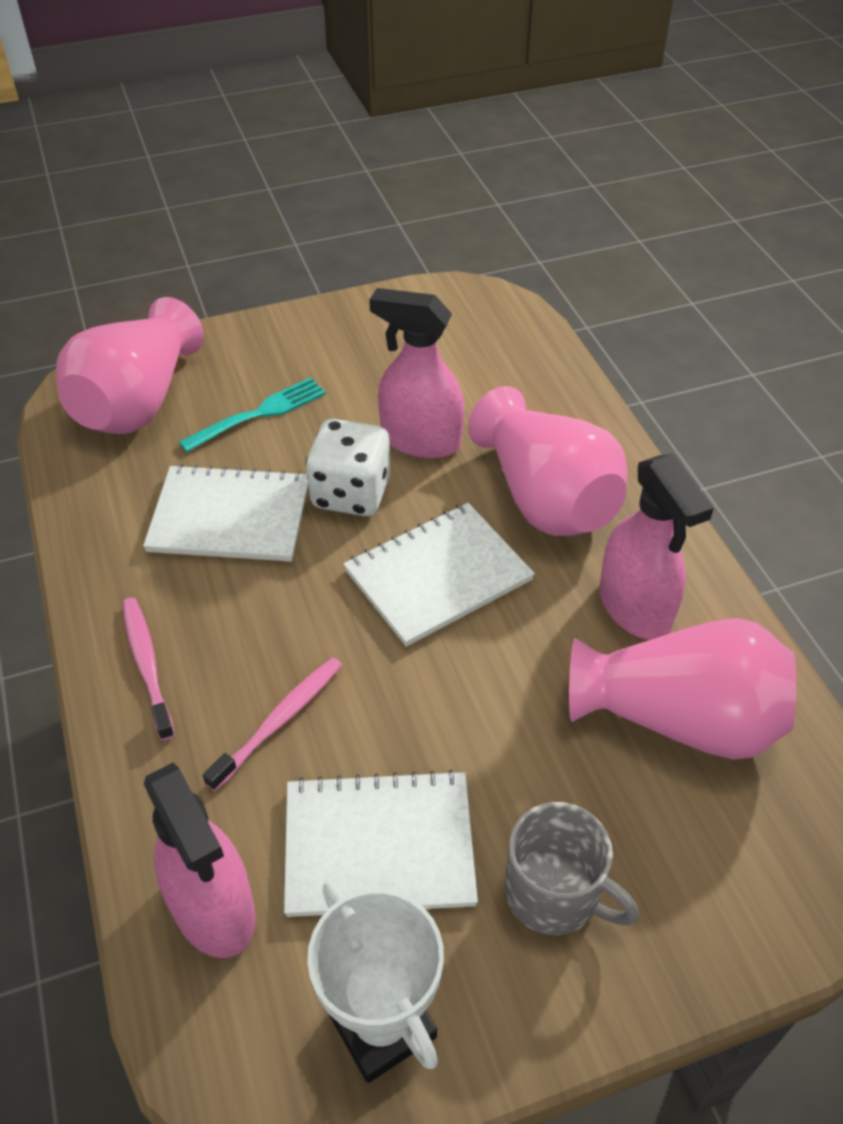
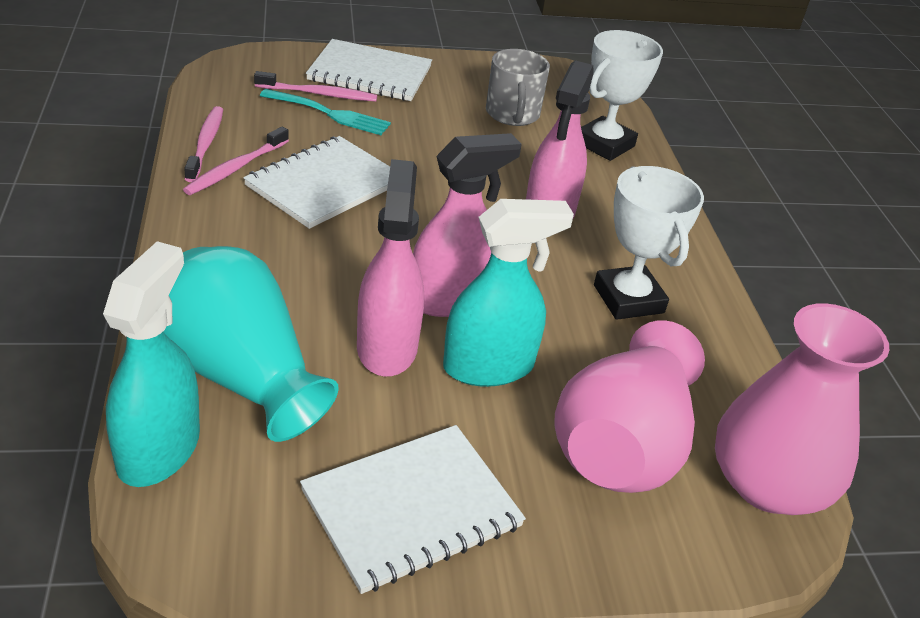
pink toothbrush: [122,597,175,741] [203,657,342,791] = 2 -> [183,127,289,195] [184,106,223,182] [254,71,377,102] = 3
pink vase: [56,297,204,434] [468,386,628,536] [569,618,796,760] = 3 -> [554,320,705,493] [715,303,889,515] = 2
turquoise spray bottle: none = 0 -> [103,241,200,487] [443,199,574,387] = 2
turquoise vase: none = 0 -> [164,246,339,442] = 1
white dice: [305,419,390,516] = 1 -> none = 0
white trophy: [307,881,444,1083] = 1 -> [581,30,663,161] [594,166,704,320] = 2

